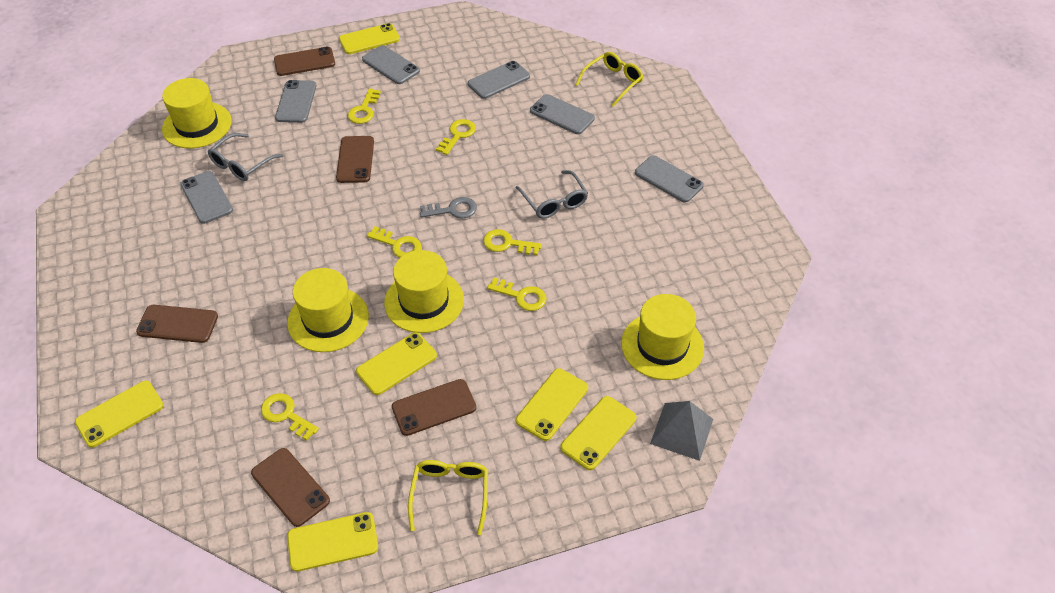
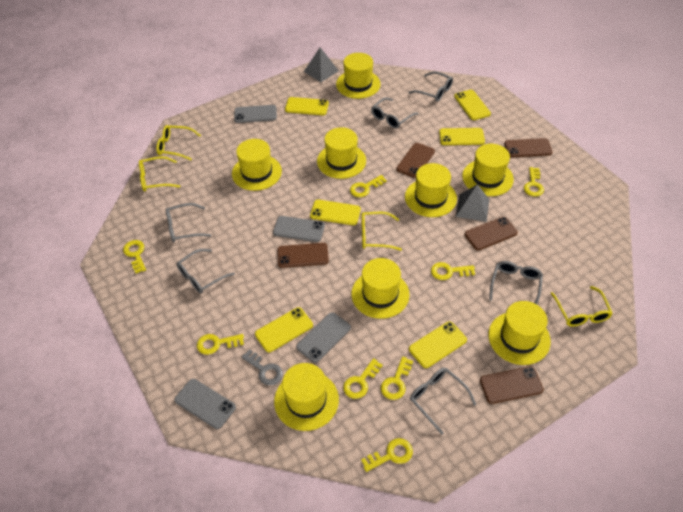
grey glasses: [208,133,284,181] [516,170,588,218] = 2 -> [166,203,211,242] [176,249,235,293] [371,97,419,129] [408,71,453,102] [410,368,476,435] [489,261,543,304] = 6
grey phone: [180,171,233,224] [275,80,316,123] [362,45,420,84] [468,61,530,99] [530,94,595,134] [635,155,704,203] = 6 -> [174,379,236,429] [234,105,277,123] [273,216,325,242] [296,312,351,363] = 4
grey pyramid: [650,401,713,461] = 1 -> [304,48,339,82] [456,184,489,222] = 2
yellow glasses: [408,460,488,535] [575,52,643,107] = 2 -> [139,156,180,191] [156,125,201,160] [361,212,402,251] [551,286,613,327] = 4
yellow hat: [162,78,232,149] [287,268,369,352] [384,250,464,333] [621,294,704,380] = 4 -> [232,139,282,191] [274,363,339,431] [317,127,366,179] [336,53,381,99] [351,258,410,319] [405,163,457,217] [462,144,514,196] [488,301,551,365] = 8
yellow key: [261,393,319,441] [348,88,381,124] [367,226,422,258] [436,119,476,155] [483,229,542,256] [487,277,547,311] = 6 -> [123,240,146,273] [197,334,244,355] [343,358,383,399] [350,175,387,197] [361,438,413,472] [381,356,413,400] [431,262,475,280] [524,167,544,197] = 8

